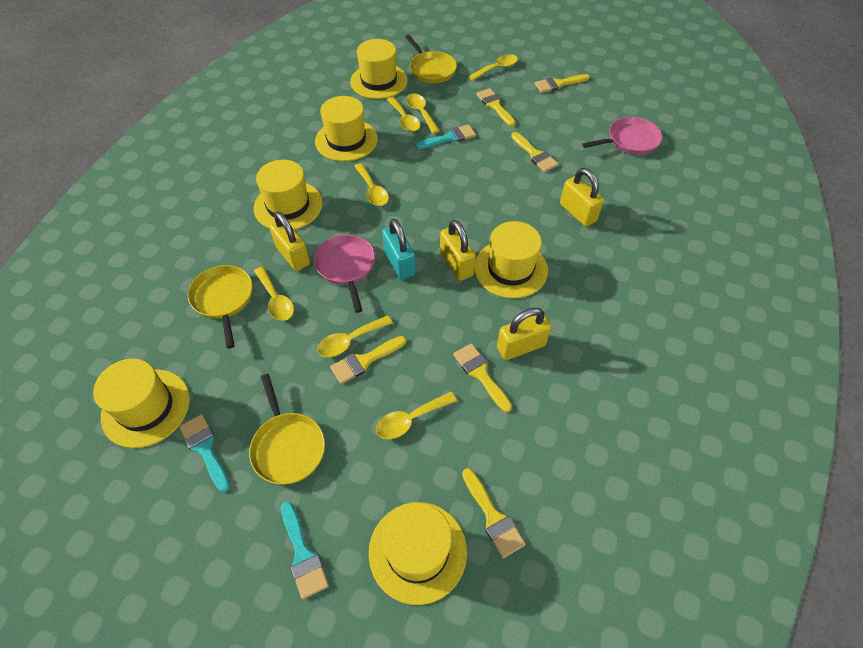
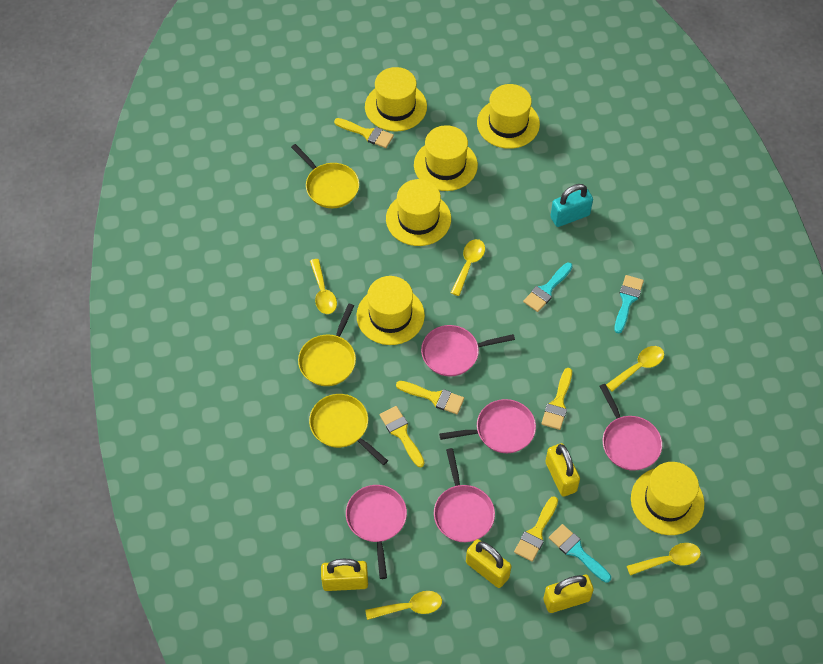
pink pan: [314,235,375,313] [582,117,662,155] = 2 -> [346,485,407,579] [421,325,515,377] [434,448,495,542] [439,399,536,453] [599,384,662,471] = 5
yellow brush: [330,336,406,384] [453,343,512,412] [462,468,526,558] [476,88,516,126] [511,132,559,172] [535,74,590,93] = 6 -> [334,118,394,148] [380,406,425,467] [396,381,464,414] [514,496,558,562] [541,368,572,430] = 5
yellow spoon: [254,266,294,321] [317,315,393,357] [354,163,389,206] [376,392,457,439] [387,97,420,132] [406,93,440,134] [468,54,518,81] = 7 -> [310,259,337,314] [365,591,442,620] [451,239,485,296] [606,346,664,392] [627,543,701,576] = 5

